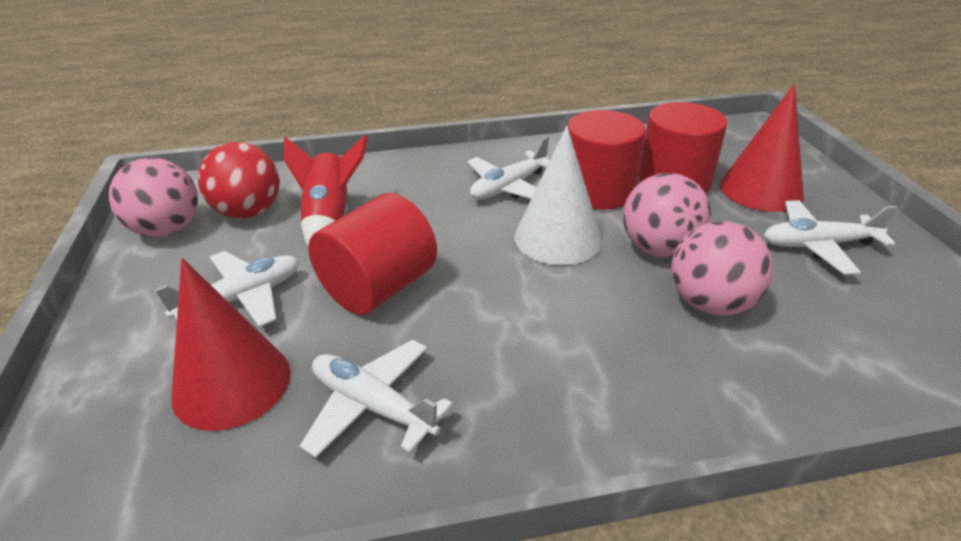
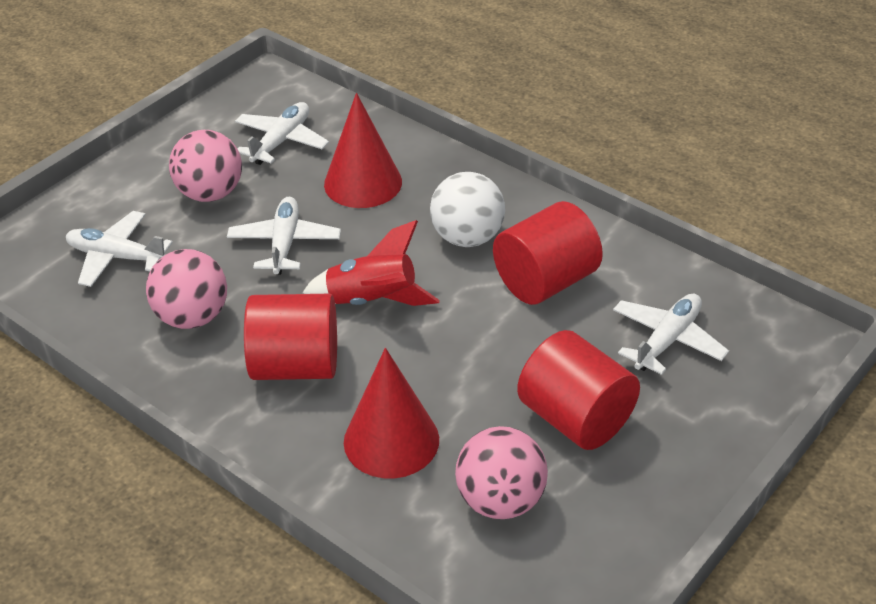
red ball: [198,142,280,219] = 1 -> none = 0
white ball: none = 0 -> [430,172,505,247] = 1
white cone: [514,126,602,265] = 1 -> none = 0

